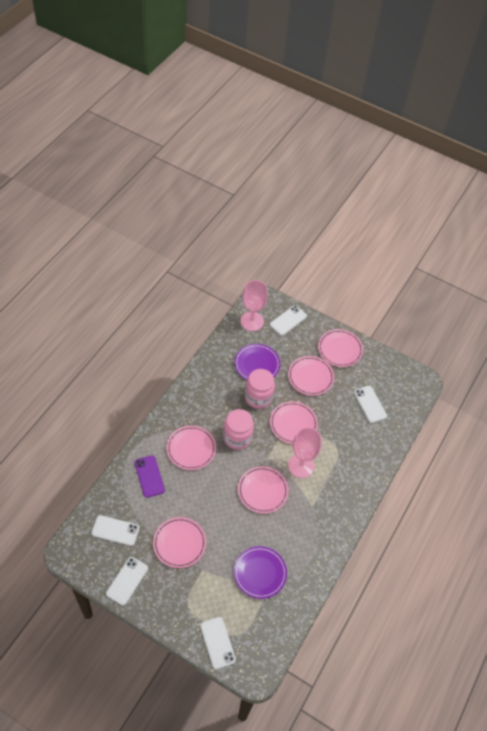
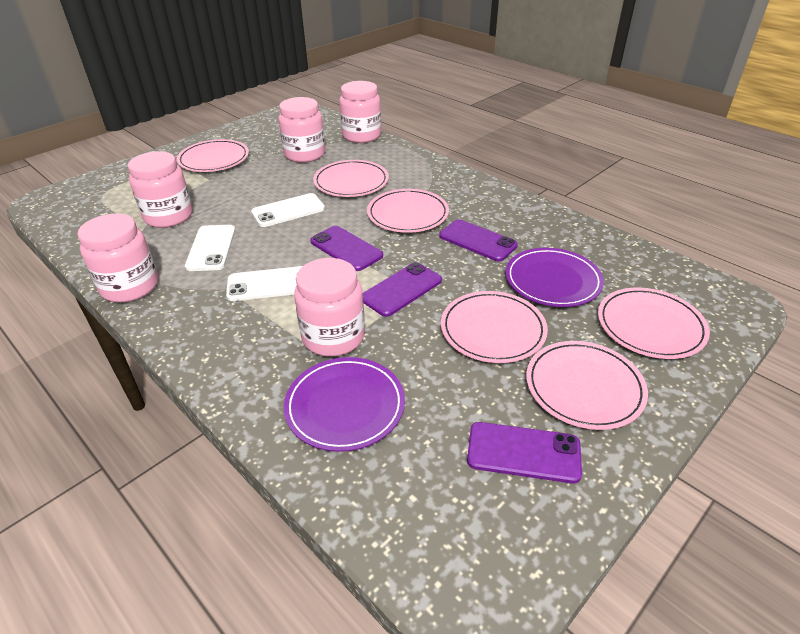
pink goblet: [240,280,268,331] [288,427,322,478] = 2 -> none = 0
pink jar: [223,409,254,450] [245,369,275,409] = 2 -> [77,213,158,303] [128,151,193,228] [278,97,325,163] [294,258,365,357] [339,81,381,143] = 5
purple phone: [135,455,165,498] = 1 -> [310,226,383,271] [362,262,442,317] [439,219,518,261] [467,422,582,483] = 4
white phone: [91,515,139,546] [106,557,148,605] [200,617,236,669] [270,305,307,336] [354,386,387,423] = 5 -> [185,225,236,271] [226,266,303,301] [251,193,325,227] = 3

